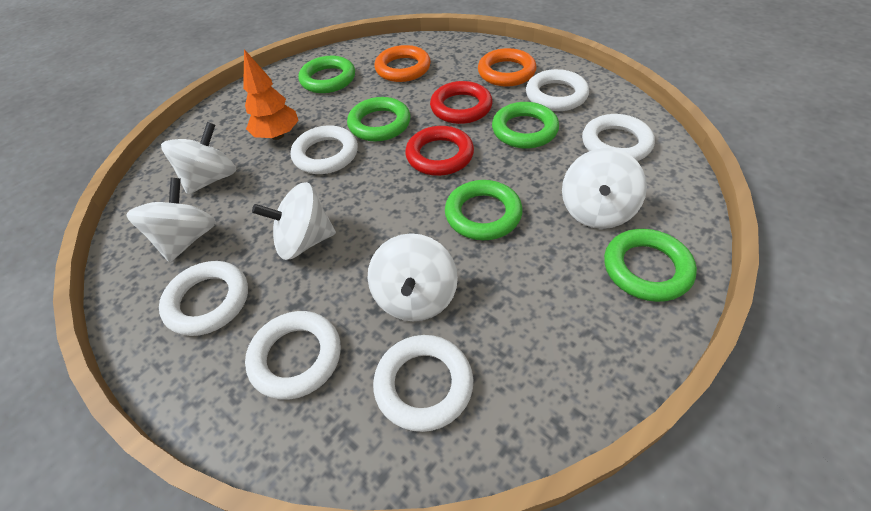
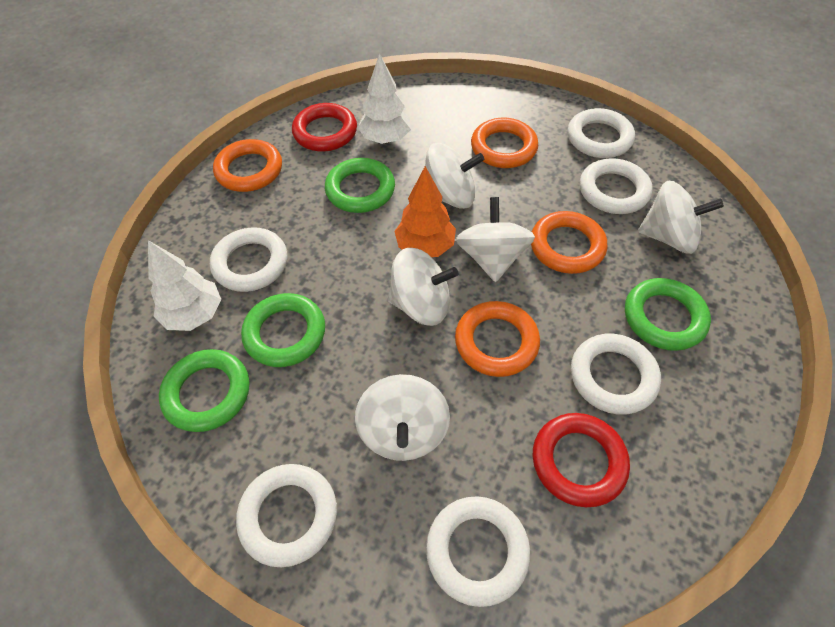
green ring: [298,56,355,93] [347,97,410,142] [445,180,523,240] [492,102,559,149] [604,229,697,302] = 5 -> [159,349,249,432] [241,293,325,367] [325,158,395,213] [625,278,711,351] = 4
orange ring: [375,45,431,82] [478,48,537,87] = 2 -> [213,139,282,192] [455,301,540,377] [471,118,538,168] [531,211,607,274] = 4
white tree: none = 0 -> [148,240,221,331] [358,53,411,144] = 2

